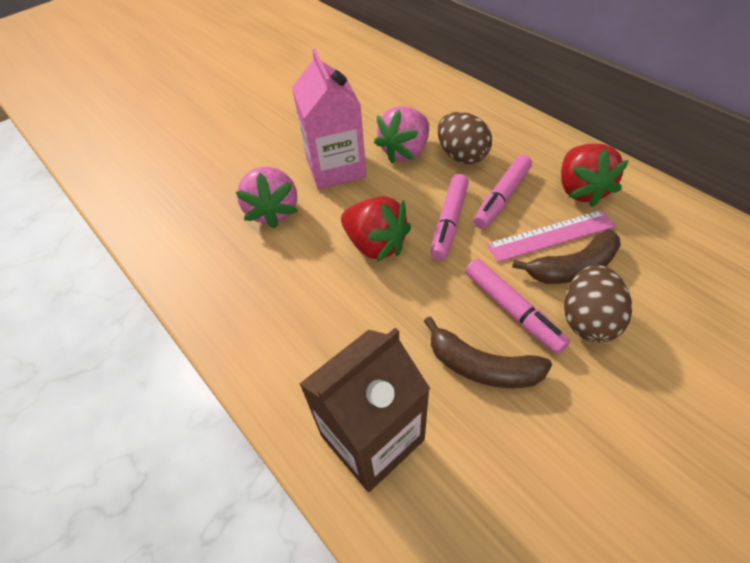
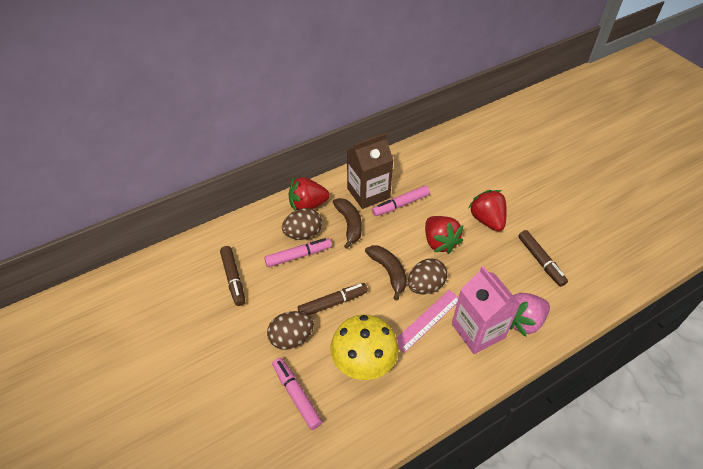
brown egg: [438,112,492,164] [564,265,632,342] = 2 -> [267,311,314,350] [282,208,322,240] [408,258,447,295] = 3
brown marker: none = 0 -> [220,246,245,306] [298,283,368,315] [518,230,568,287] = 3
pink strawberry: [236,167,298,229] [374,106,429,163] = 2 -> [510,293,550,337] = 1
red strawberry: [341,196,411,262] [561,144,629,207] = 2 -> [289,177,330,211] [425,216,463,254] [468,190,507,231] = 3
yellow mushroom: none = 0 -> [330,315,399,380] = 1

